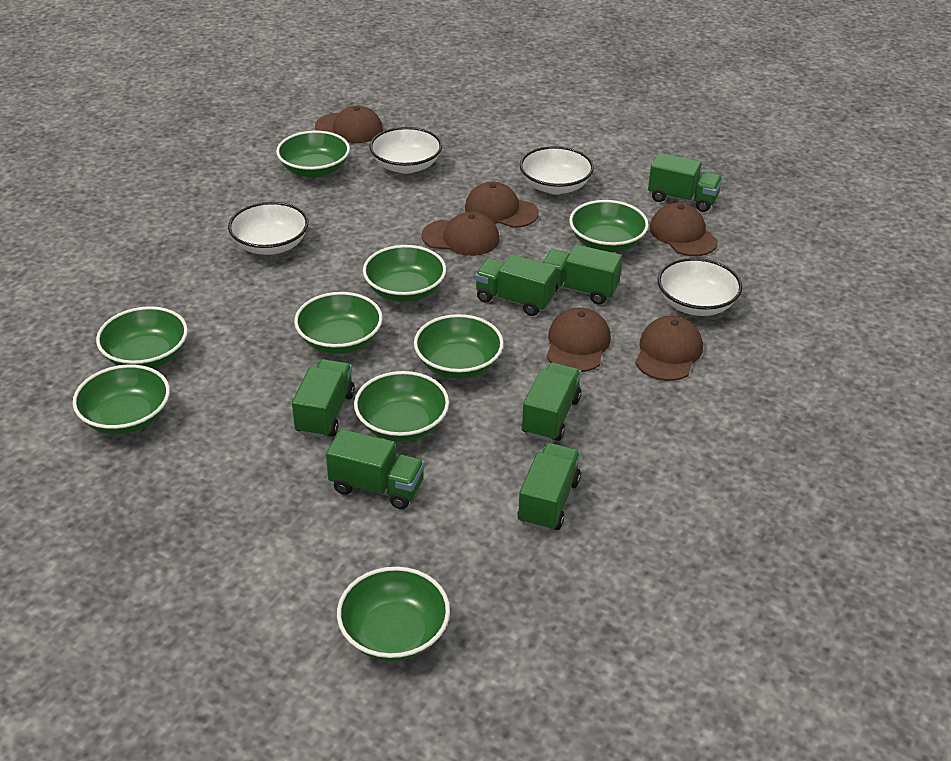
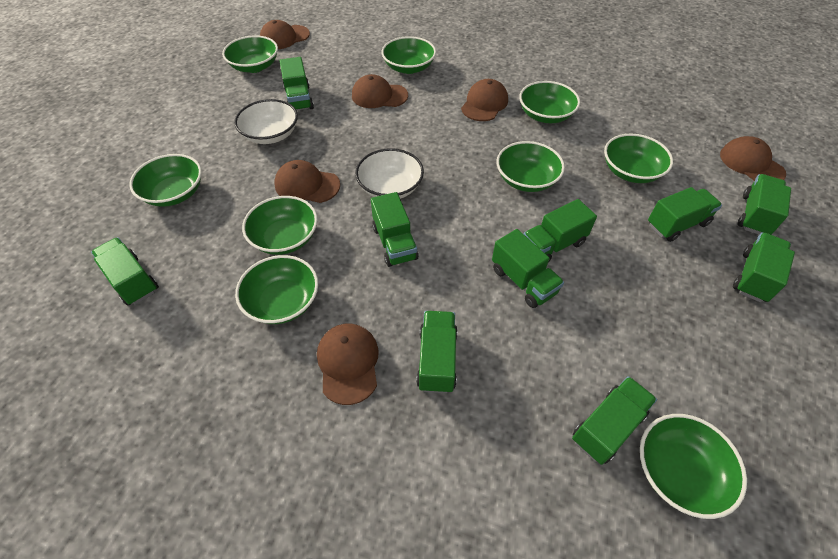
green truck: [292,359,355,438] [326,429,425,509] [475,254,557,316] [518,443,581,531] [522,363,581,442] [543,245,622,305] [648,153,722,212] = 7 -> [91,238,159,306] [280,57,314,110] [371,192,419,267] [416,311,458,393] [492,229,564,308] [524,199,597,261] [572,376,657,465] [648,187,722,242] [733,232,795,302] [738,174,791,235] = 10
white bowl: [228,202,308,255] [369,127,442,174] [520,146,594,194] [657,258,742,316] = 4 -> [234,99,298,144] [355,148,424,199] = 2

